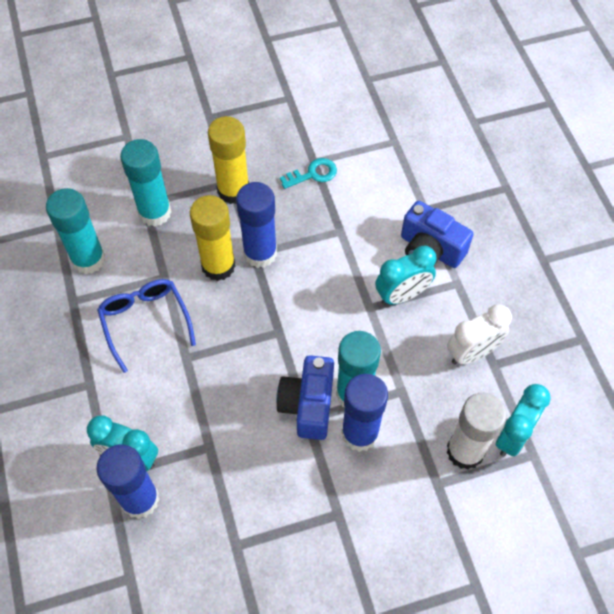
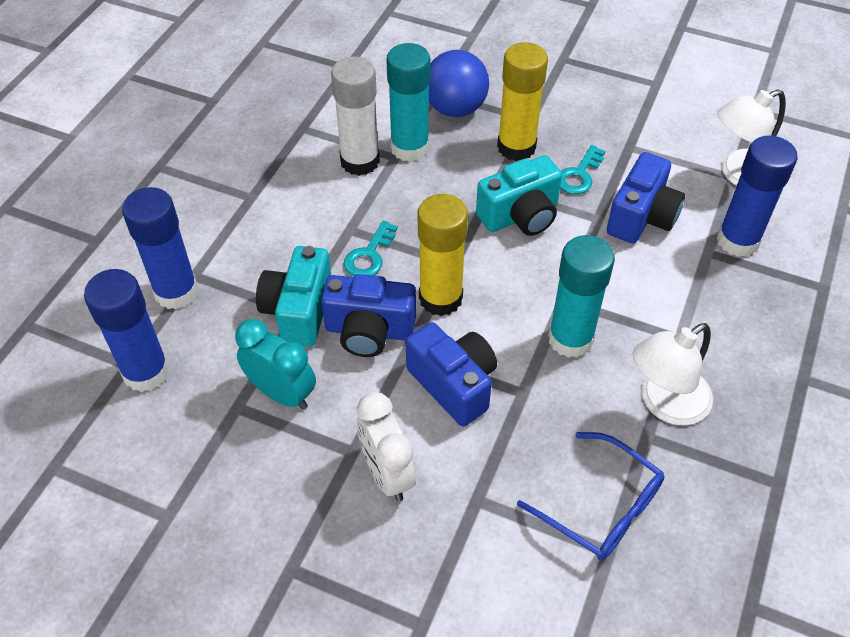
blue ball: none = 0 -> [429,50,489,117] = 1
blue camera: [276,355,334,440] [401,201,473,268] = 2 -> [321,274,416,357] [406,322,497,426] [607,152,685,243] = 3
turquoise camera: none = 0 -> [256,246,331,347] [476,155,562,236] = 2
turquoise clock: [87,415,158,471] [375,245,436,305] [495,384,551,457] = 3 -> [235,319,316,410] = 1
turquoise glue stick: [46,188,106,274] [120,139,171,226] [336,331,381,407] = 3 -> [386,43,431,162] [548,235,615,358] = 2
turquoise key: [280,158,337,189] = 1 -> [344,220,398,276] [560,145,605,194] = 2
white lamp: none = 0 -> [633,323,713,425] [717,89,786,186] = 2

